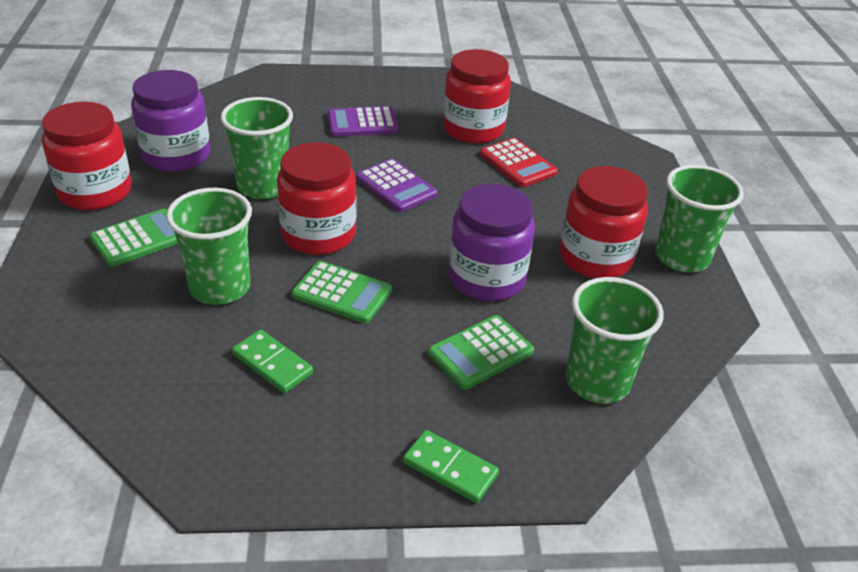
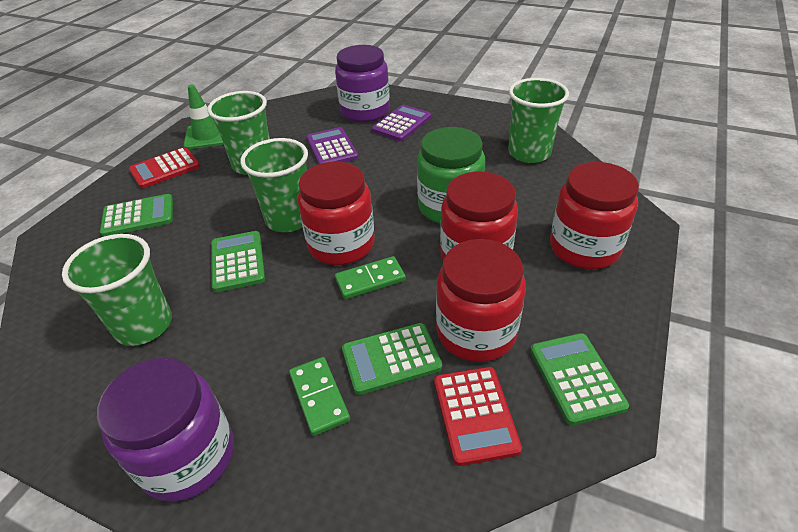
green calculator: [90,209,178,267] [292,261,392,324] [428,315,534,390] = 3 -> [100,194,173,237] [211,231,265,292] [342,323,442,395] [530,333,629,425] = 4
green jar: none = 0 -> [417,127,485,224] = 1
green traffic cone: none = 0 -> [184,85,224,149] = 1
red calculator: [480,138,558,187] = 1 -> [129,147,200,189] [434,367,522,466] = 2

